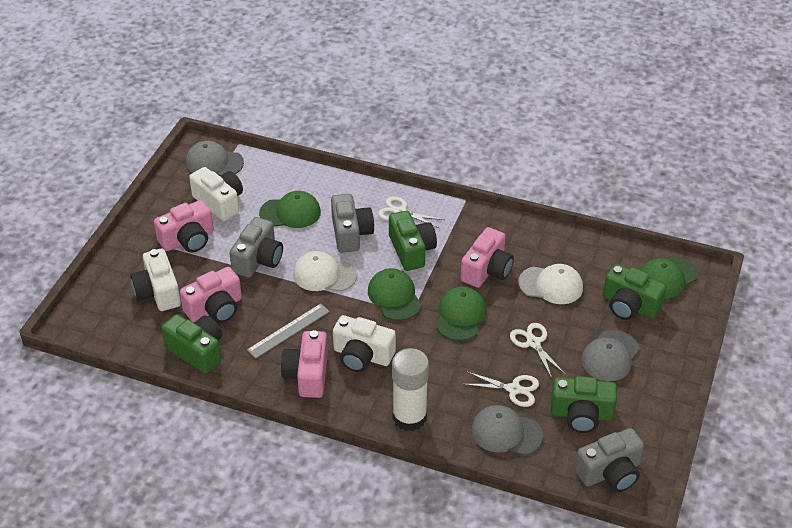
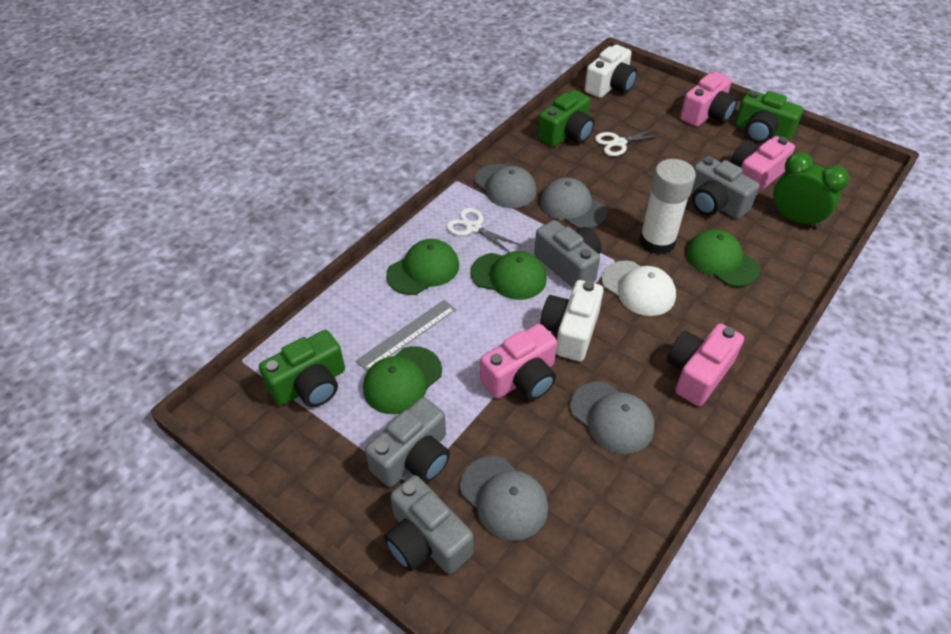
green camera: [161,314,222,374] [389,211,437,271] [551,376,617,433] [603,264,667,320] = 4 -> [259,330,345,407] [538,90,594,147] [735,90,803,143] = 3
green clock: none = 0 -> [773,152,849,229] = 1
grey camera: [229,217,283,278] [331,194,374,253] [575,428,644,492] = 3 -> [365,397,450,487] [384,475,473,574] [534,220,602,288] [691,156,759,219] = 4
grey cap: [186,141,244,176] [471,405,543,455] [581,330,639,381] = 3 -> [460,456,548,541] [474,164,537,208] [540,178,607,229] [570,381,654,454] = 4
white camera: [130,249,181,311] [189,167,243,221] [333,315,396,372] = 3 -> [540,280,604,361] [585,45,637,98] = 2
white cap: [293,251,357,292] [518,264,583,304] = 2 -> [602,261,676,316] = 1
white scissors: [378,196,444,229] [463,371,539,407] [510,323,566,378] = 3 -> [446,208,522,252] [595,128,665,156] = 2

